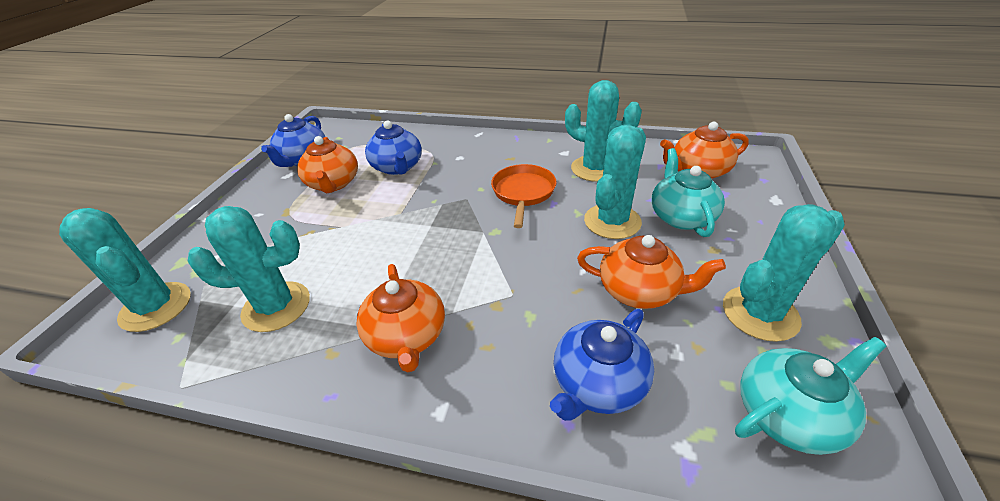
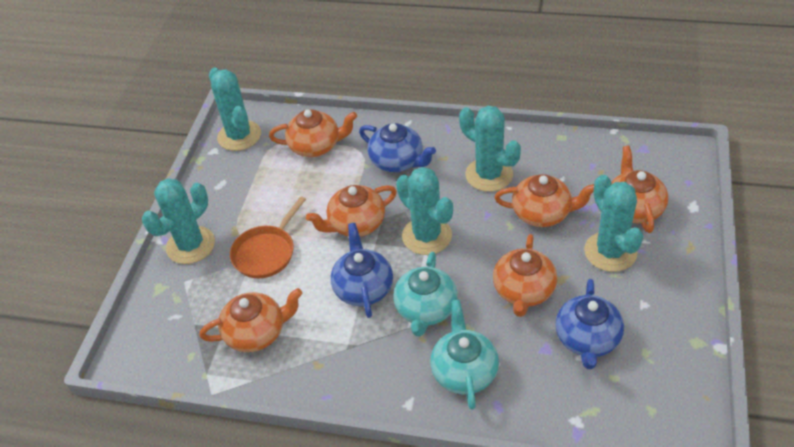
orange teapot: [297,136,358,193] [356,264,445,372] [577,235,726,309] [660,122,749,179] = 4 -> [199,288,302,352] [269,109,357,157] [306,185,397,237] [493,234,557,317] [494,174,594,227] [611,146,668,233] = 6

